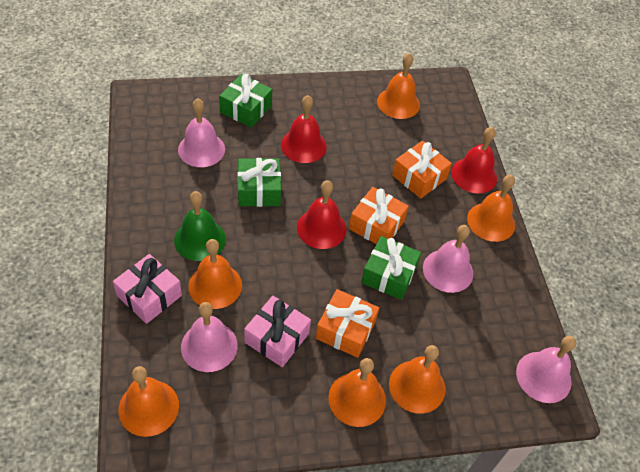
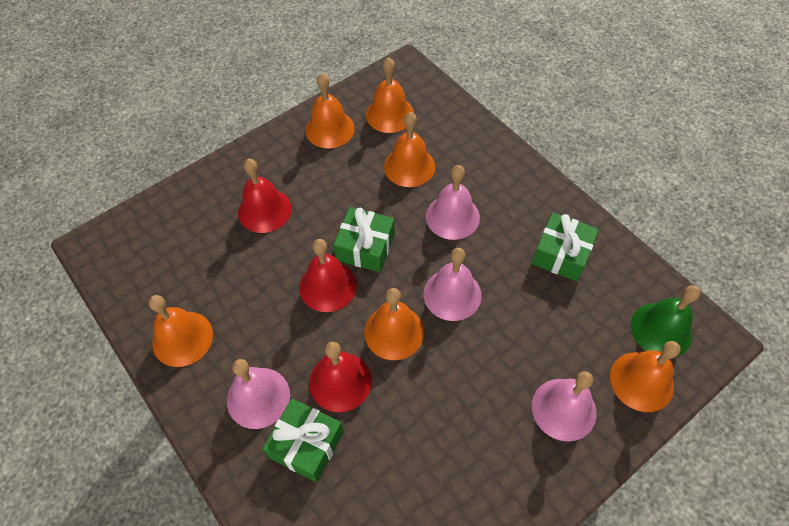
orange gift: [316,289,379,358] [349,187,409,244] [392,141,452,198] = 3 -> none = 0
pink gift: [113,254,182,324] [244,296,311,367] = 2 -> none = 0

